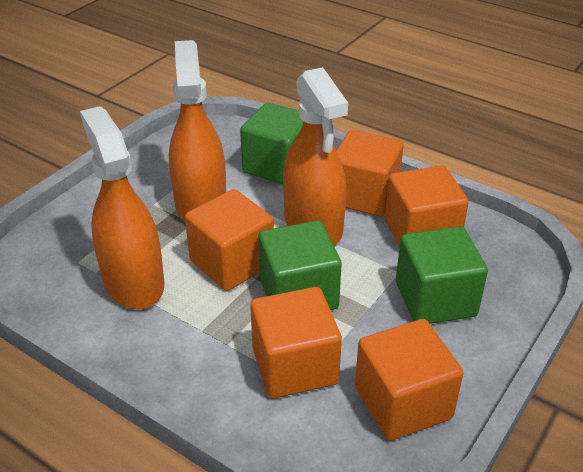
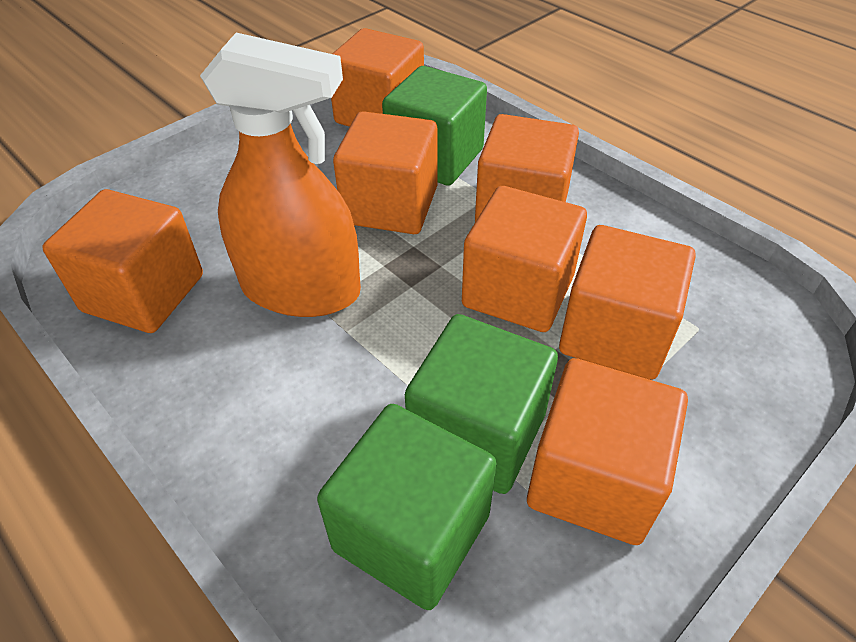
orange cube: [185,189,274,291] [250,287,342,399] [336,130,403,217] [355,319,463,441] [385,165,469,247] = 5 -> [42,189,203,333] [331,28,424,127] [333,111,437,234] [462,186,587,332] [475,114,579,222] [527,358,688,545] [559,225,696,380] = 7
orange spray bottle: [80,106,165,309] [169,40,226,221] [283,67,348,245] = 3 -> [200,32,361,317] = 1

